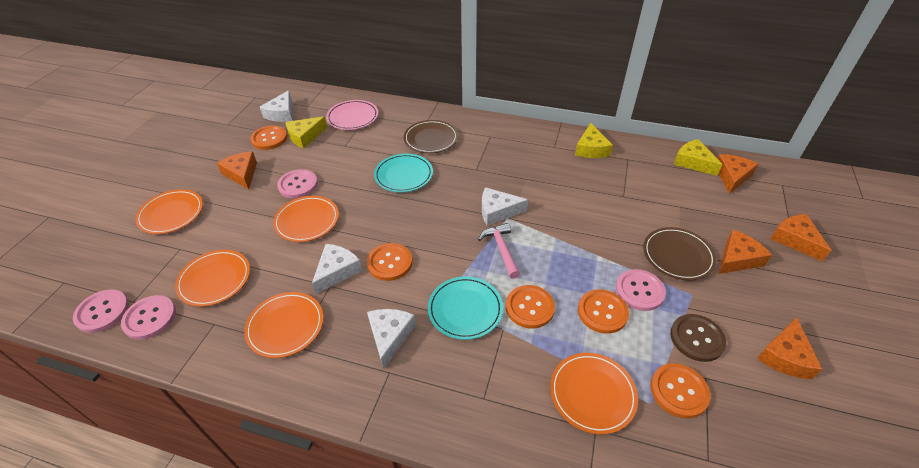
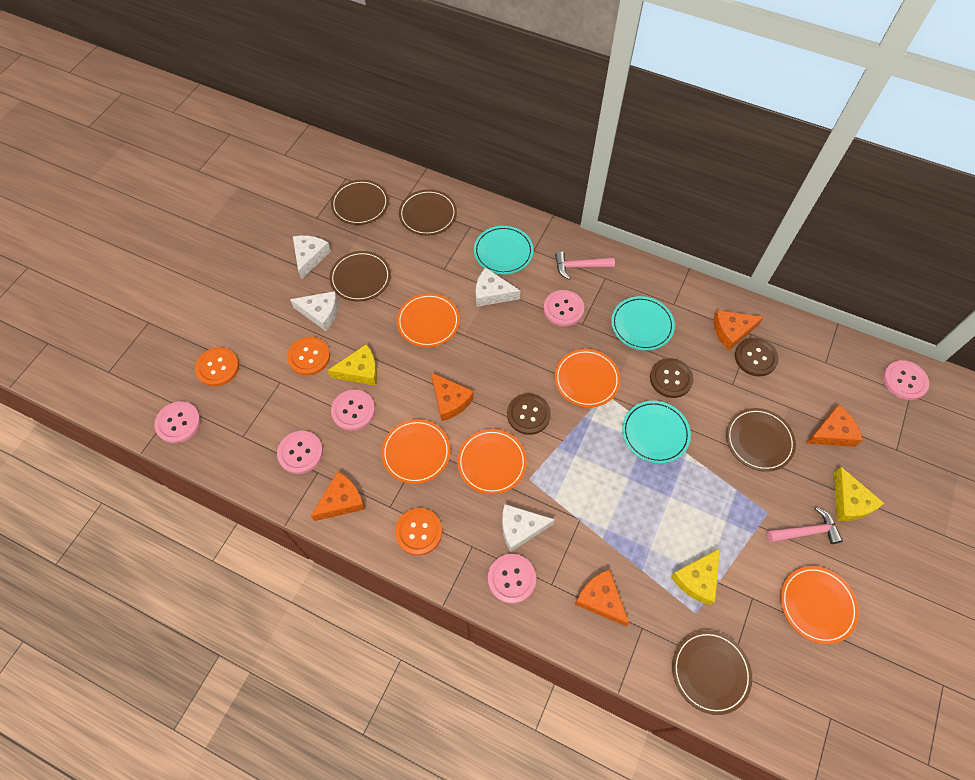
brown button: [670,314,726,362] = 1 -> [507,393,551,435] [650,358,694,398] [735,338,779,376] = 3
brown plate: [404,120,458,153] [643,227,716,280] = 2 -> [329,251,391,302] [331,180,389,225] [399,189,457,236] [672,631,752,715] [726,408,796,472] = 5
orange button: [250,125,287,150] [367,243,412,281] [506,285,555,329] [578,289,629,334] [651,363,710,418] = 5 -> [195,347,239,387] [287,337,330,375] [395,508,442,556] = 3
pink button: [73,289,129,333] [121,295,176,340] [277,169,318,198] [616,269,666,311] = 4 -> [154,402,201,443] [277,431,323,474] [331,389,375,431] [488,554,536,604] [544,290,584,326] [883,360,929,400] = 6
pink hammer: [478,223,520,279] = 1 -> [555,251,615,280] [767,507,843,544] = 2
pink plate: [326,100,378,130] = 1 -> none = 0
turquoise plate: [374,154,433,192] [428,277,503,340] = 2 -> [474,226,534,274] [611,296,675,351] [622,401,691,464] = 3

